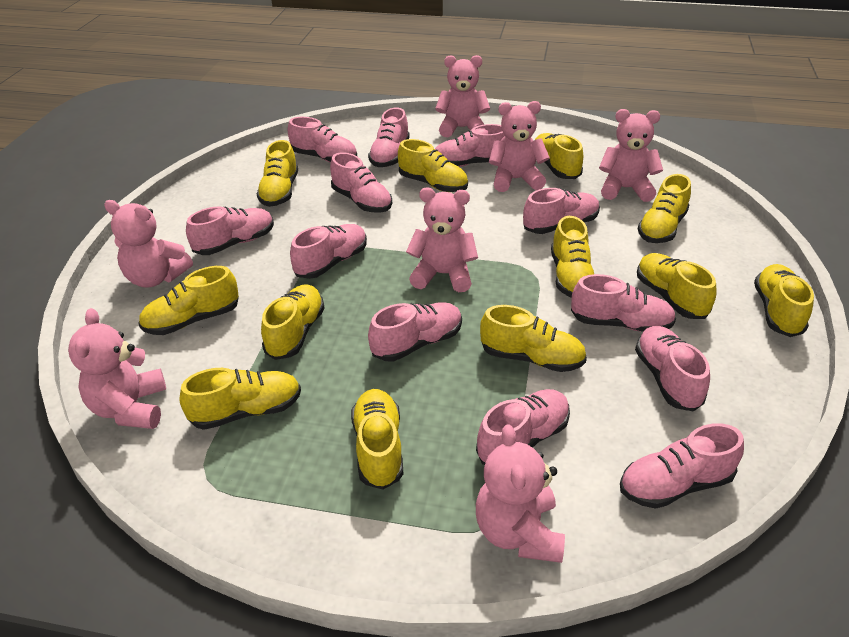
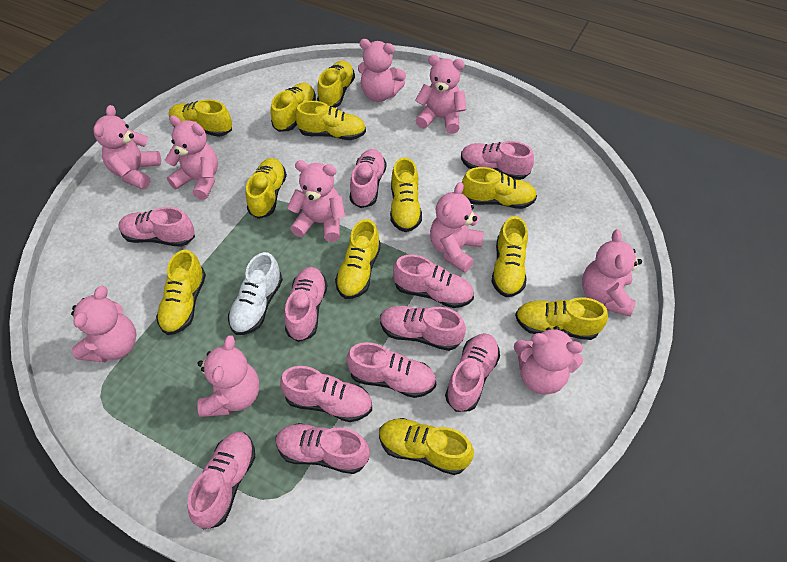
pink shoe: [186,207,274,255] [288,117,357,163] [290,224,367,279] [330,152,392,213] [368,108,410,167] [368,302,462,361] [435,124,505,167] [476,389,570,465] [523,188,600,234] [571,274,676,332] [620,423,744,509] [635,326,710,412] = 12 -> [118,207,195,247] [188,432,255,530] [276,423,370,474] [280,366,372,422] [284,267,327,342] [347,342,436,398] [350,149,386,208] [380,306,466,351] [393,255,474,308] [445,333,500,412] [461,141,534,180] = 11
pink teddy bear: [68,308,166,429] [104,200,193,288] [406,188,478,292] [435,55,490,137] [476,424,565,563] [489,101,550,192] [599,109,663,202] = 7 -> [71,286,137,362] [93,105,161,189] [165,115,218,200] [197,335,260,417] [287,160,345,242] [358,39,406,102] [415,55,466,134] [430,182,484,273] [514,326,583,395] [582,229,642,317] = 10
white shoe: none = 0 -> [228,252,283,335] = 1

